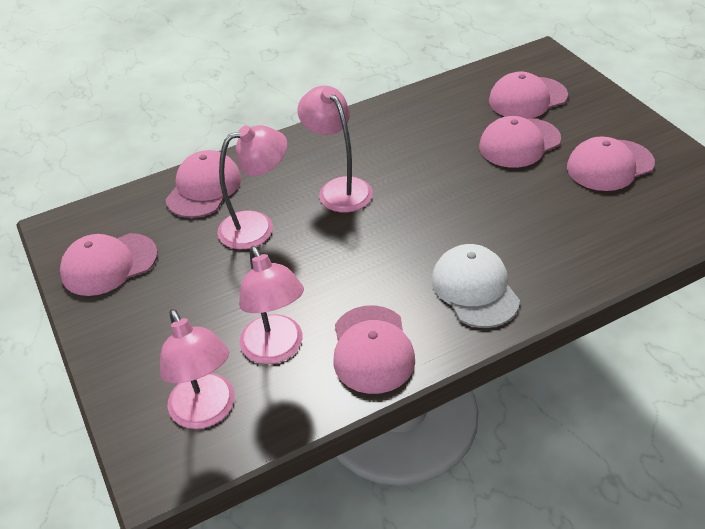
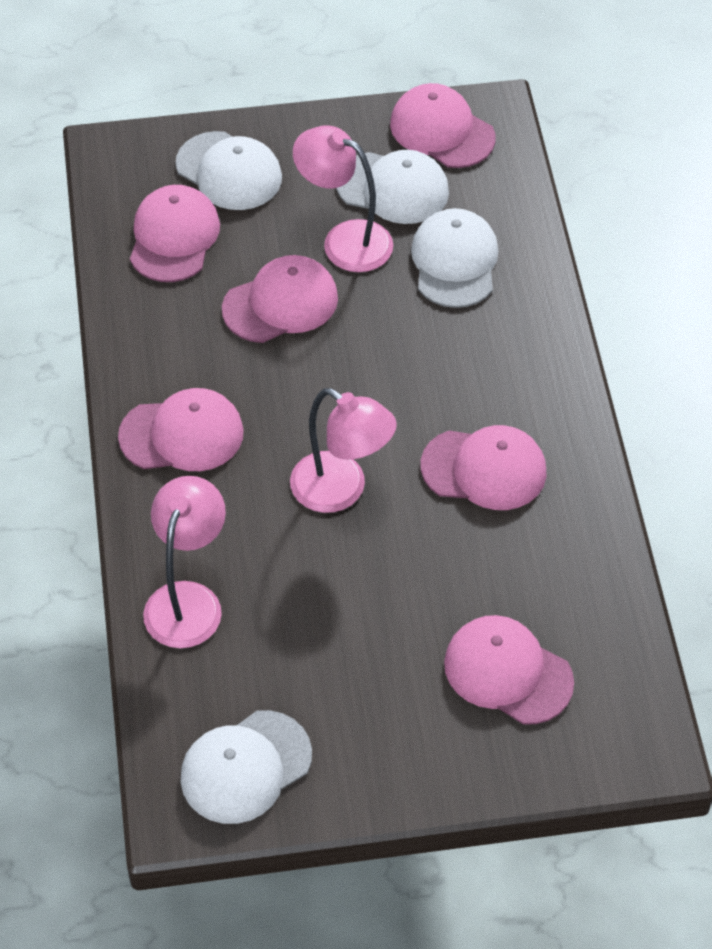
pink lamp: [160,309,235,429] [217,125,287,250] [239,246,304,364] [298,86,373,212] = 4 -> [143,476,226,648] [290,388,397,513] [293,126,393,272] = 3
white cap: [432,244,520,328] = 1 -> [176,131,282,210] [180,710,312,824] [336,150,449,224] [411,208,498,308] = 4

